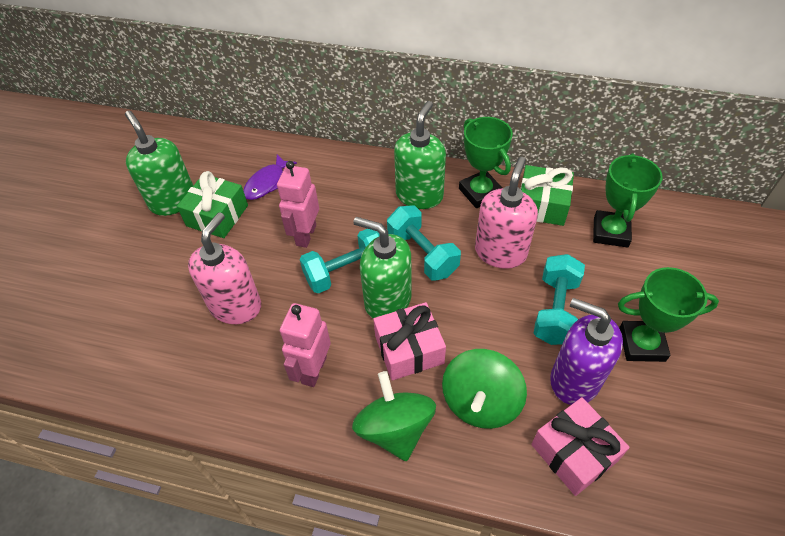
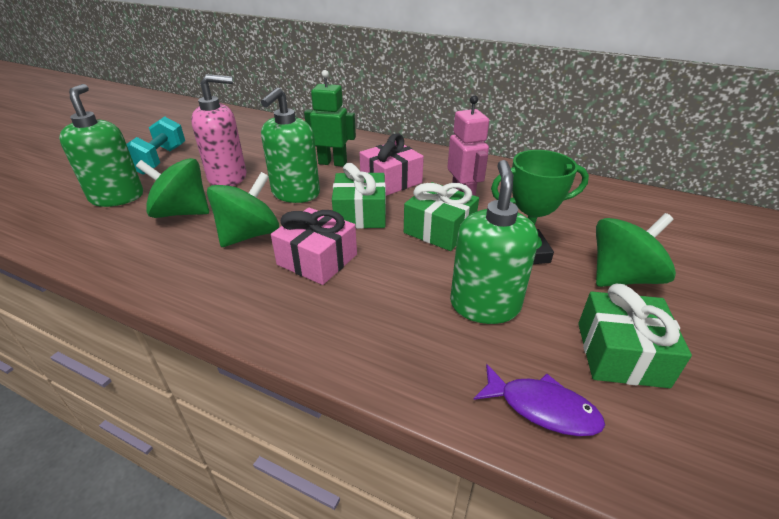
green gift: [177,171,248,238] [520,165,574,226] = 2 -> [332,163,386,229] [404,182,479,251] [578,284,692,388] = 3
green robot: none = 0 -> [304,70,356,167] = 1
green spinning top: [352,371,436,461] [442,349,527,429] = 2 -> [136,158,209,218] [207,172,279,247] [596,213,676,287] = 3
green trophy: [459,117,513,208] [593,153,663,248] [618,267,719,362] = 3 -> [491,150,589,264] = 1
pink robot: [277,161,319,248] [280,303,331,387] = 2 -> [447,95,489,196] = 1
pink soap dispenser: [188,212,261,324] [475,157,538,269] = 2 -> [191,74,246,186] = 1
purple soap dispenser: [550,298,623,405] = 1 -> none = 0
turquoise dumbbell: [300,229,380,294] [387,205,461,281] [533,254,585,345] = 3 -> [126,116,185,175] = 1

